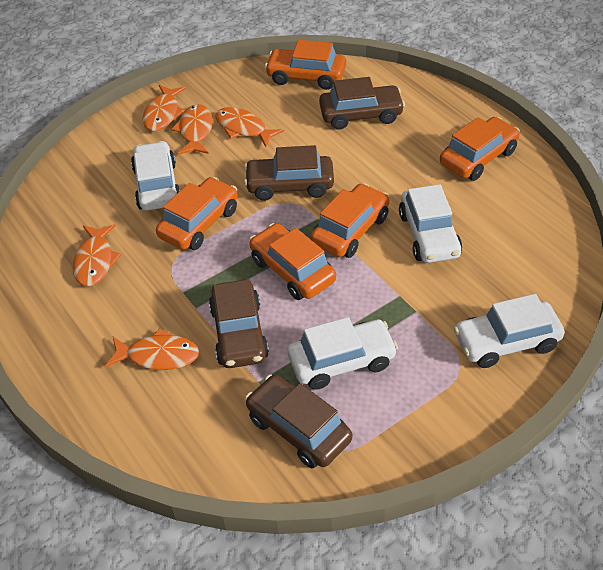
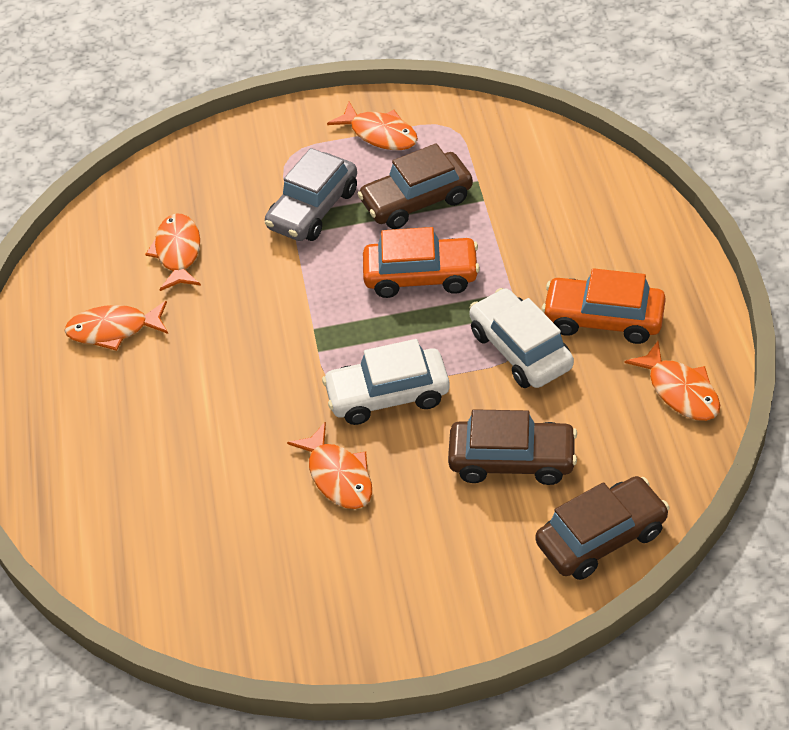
brown car: [209,280,269,368] [244,145,334,201] [245,375,352,468] [319,77,405,130] = 4 -> [358,143,473,229] [448,409,577,485] [536,476,670,580] = 3
grey car: none = 0 -> [265,148,357,241] = 1
orange car: [156,177,238,250] [249,223,336,300] [265,40,346,90] [311,183,389,258] [440,117,520,181] = 5 -> [363,227,480,298] [542,268,666,344] = 2
white car: [131,141,180,211] [288,317,398,390] [399,184,462,263] [454,294,565,368] = 4 -> [322,339,450,425] [469,288,574,388] = 2

